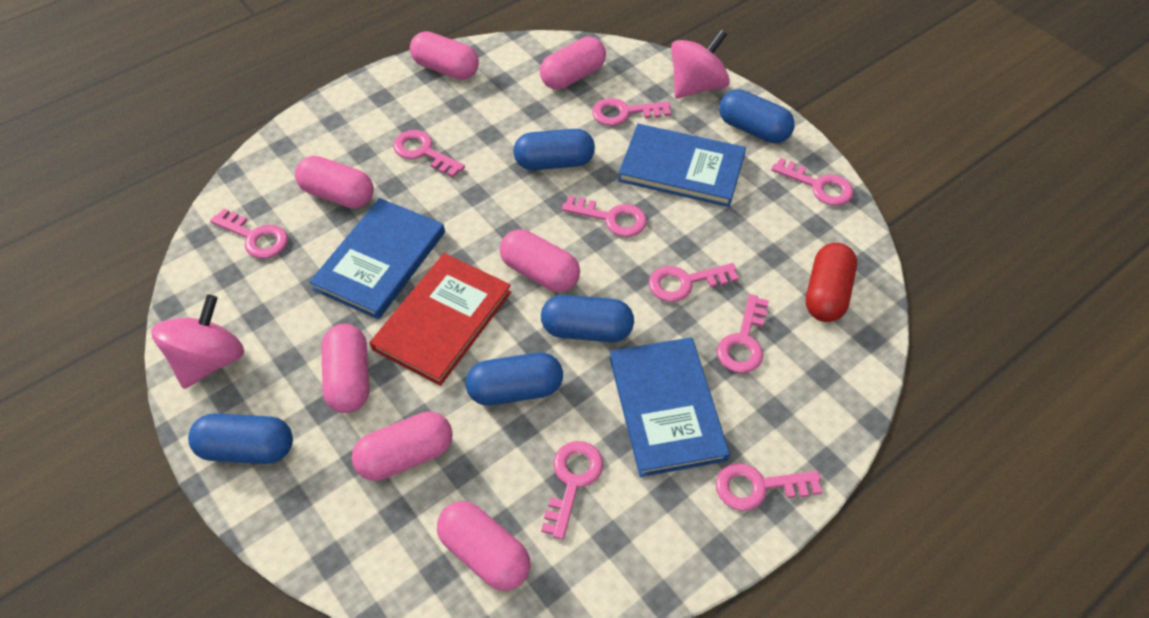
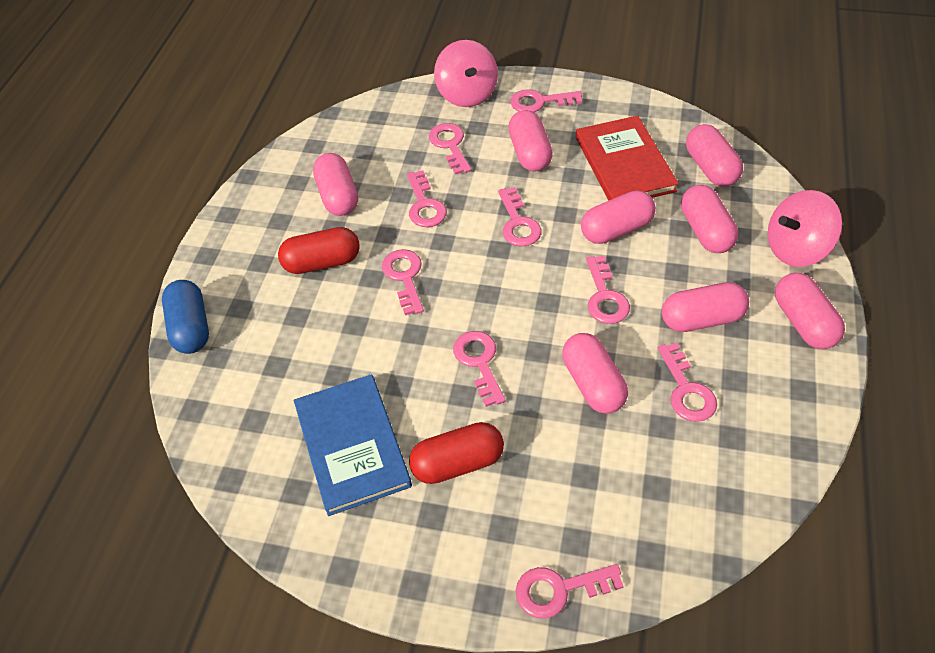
blue book: [309,198,445,319] [610,337,730,477] [618,124,746,207] = 3 -> [294,374,412,516] = 1
blue capsule: [188,413,293,464] [466,353,563,406] [513,129,595,170] [541,295,634,342] [719,89,795,143] = 5 -> [162,280,209,354] = 1
pink capsule: [295,156,374,208] [321,324,369,413] [352,411,453,481] [410,31,479,80] [437,501,530,591] [500,230,580,292] [540,37,606,90] = 7 -> [313,153,358,216] [508,110,553,172] [562,333,628,414] [581,190,656,244] [662,282,749,332] [681,185,738,253] [686,124,743,187] [775,273,845,349] = 8
red capsule: [806,243,857,322] = 1 -> [278,227,360,274] [409,422,504,484] = 2

